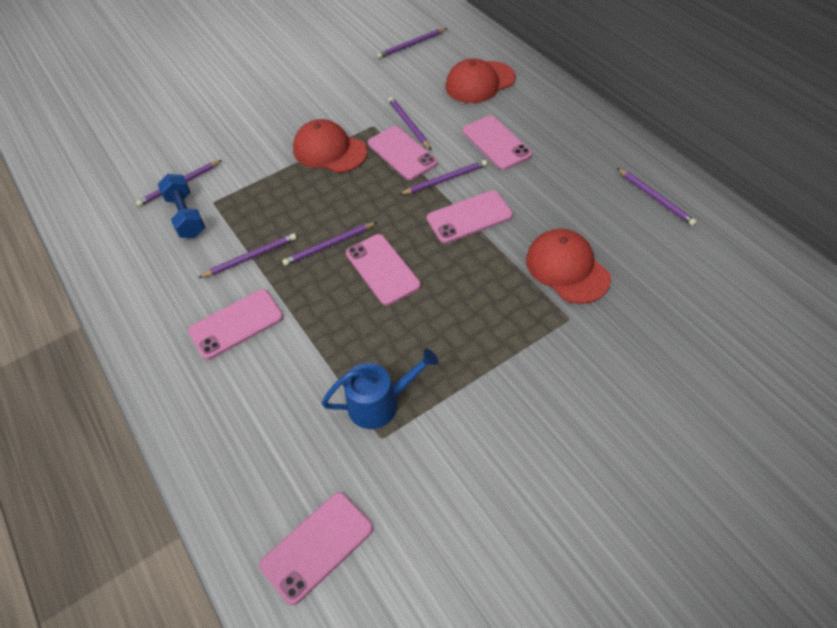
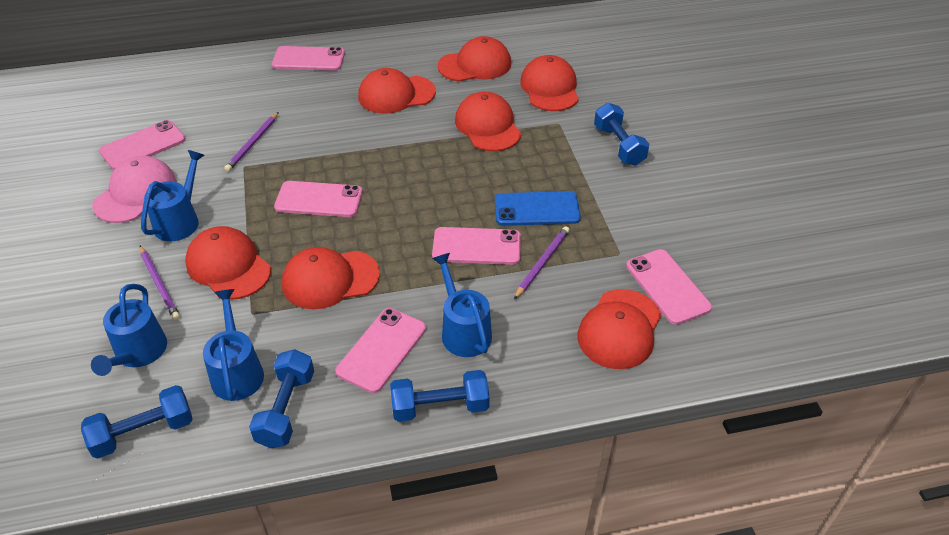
blue dumbbell: [157,174,205,238] = 1 -> [81,385,193,458] [249,349,314,448] [390,370,490,422] [594,103,649,166] = 4
blue phone: none = 0 -> [495,191,581,226] = 1
blue watering can: [322,348,439,429] = 1 -> [91,284,167,376] [141,150,204,241] [203,289,264,401] [432,253,492,357] = 4
pink cap: none = 0 -> [92,156,177,223] = 1
purple pencil: [136,160,222,207] [198,233,297,278] [282,222,377,266] [377,28,447,59] [388,97,431,150] [399,160,487,195] [617,168,697,226] = 7 -> [140,246,180,320] [224,112,279,172] [514,226,569,299] = 3
red cap: [293,119,368,173] [445,58,516,103] [526,229,611,304] = 3 -> [185,226,271,300] [282,247,380,309] [358,68,436,114] [437,36,511,82] [455,92,522,151] [520,55,579,111] [578,289,662,369] = 7

